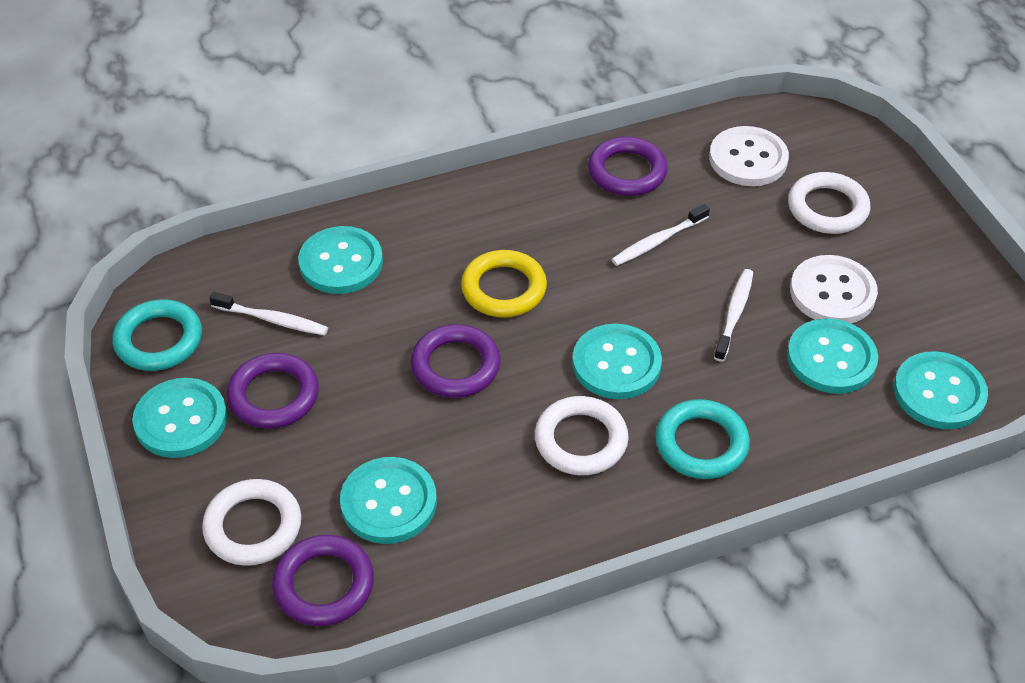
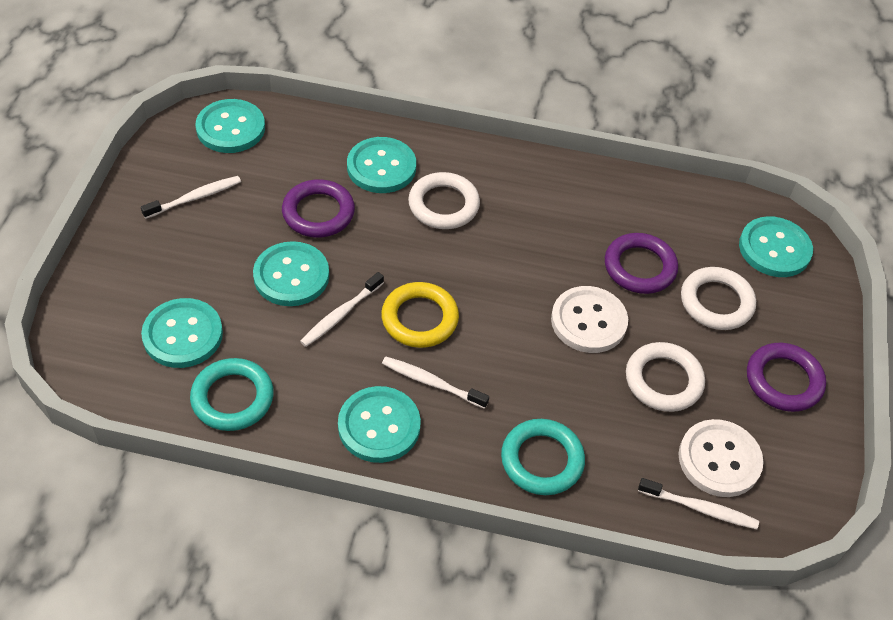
purple ring: [227,353,319,428] [272,535,374,626] [411,324,500,398] [588,137,668,196] = 4 -> [282,179,355,238] [605,233,678,294] [747,343,826,412] = 3
white toothbrush: [210,292,328,335] [611,204,710,266] [714,269,753,362] = 3 -> [141,176,241,219] [300,272,384,347] [382,357,489,409] [638,478,759,529] = 4

